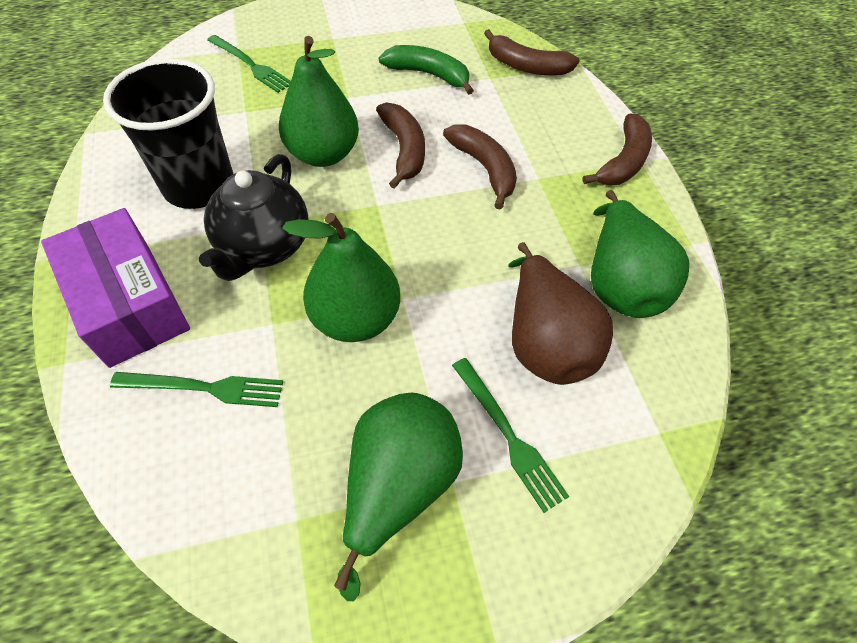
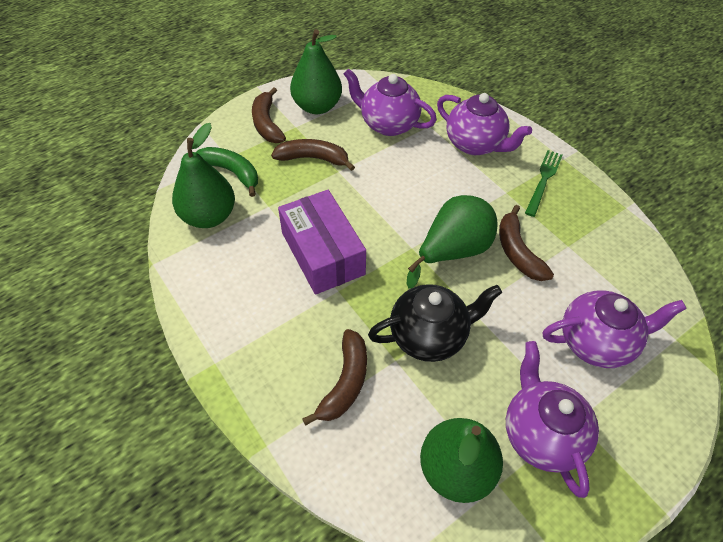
black cup: [103,58,233,209] = 1 -> none = 0
brown pear: [508,242,613,385] = 1 -> none = 0
green fork: [110,372,283,407] [207,35,291,93] [452,358,569,513] = 3 -> [525,150,563,217] = 1
purple teapot: none = 0 -> [344,68,437,136] [437,93,532,155] [506,341,599,498] [543,291,687,368] = 4

